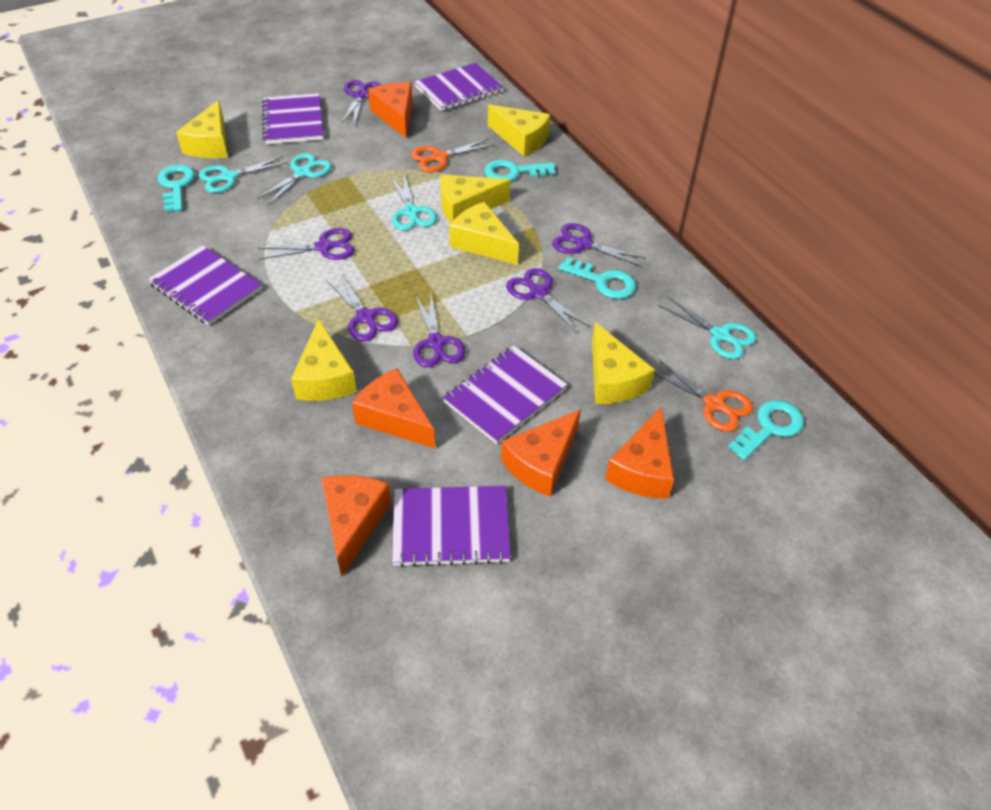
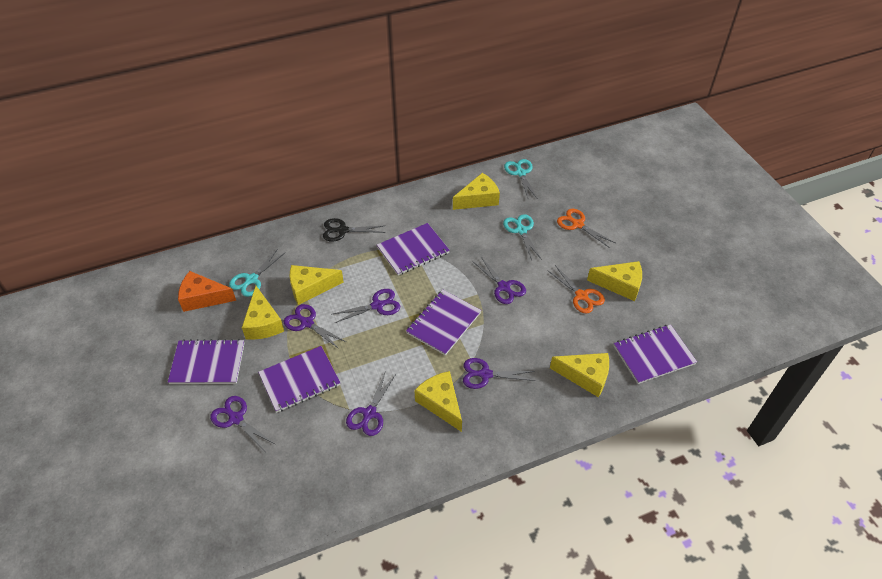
black scissors: none = 0 -> [323,218,385,242] = 1
orange cheese: [321,475,391,577] [352,368,435,448] [368,82,413,138] [501,409,581,497] [605,407,674,499] = 5 -> [178,271,236,312] = 1
turquoise key: [158,165,195,212] [484,159,555,181] [559,257,636,299] [728,400,804,460] = 4 -> none = 0
turquoise scissors: [199,156,288,193] [257,153,332,206] [391,174,437,231] [658,296,757,359] = 4 -> [229,249,285,297] [503,214,542,260] [504,159,538,200] = 3

